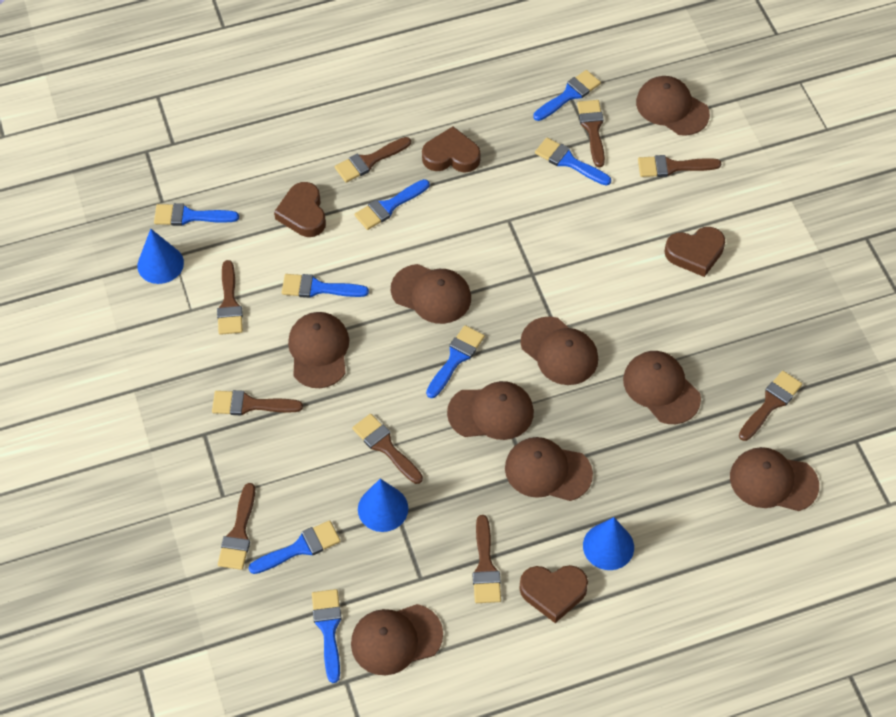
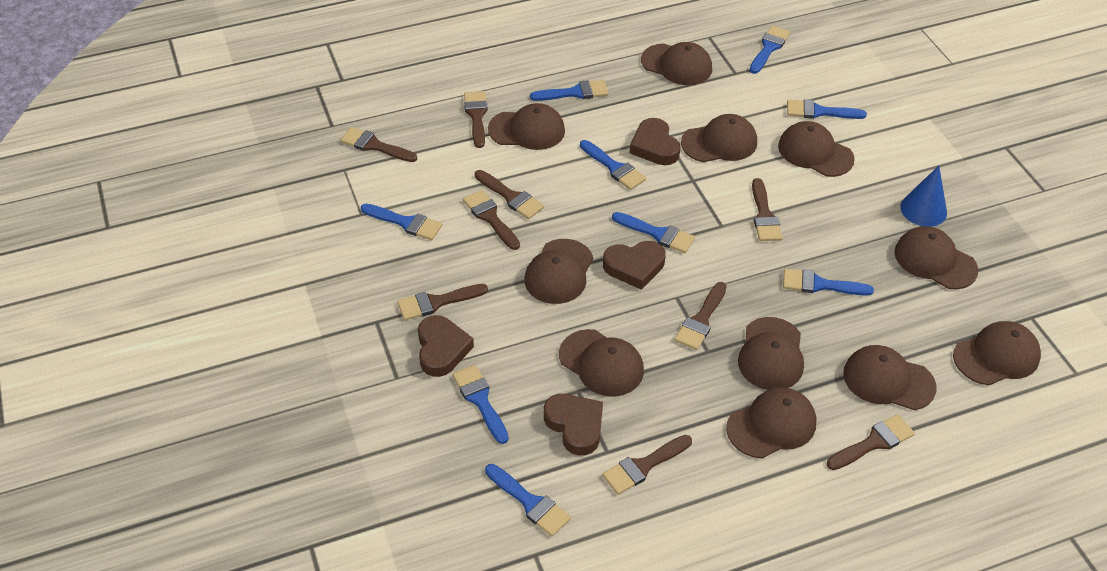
blue brush: [154,203,239,226] [249,520,340,574] [282,274,369,298] [312,589,342,683] [354,179,429,230] [426,325,485,398] [533,70,601,121] [535,138,611,185] = 8 -> [361,204,442,240] [452,365,509,444] [485,464,571,536] [530,80,608,101] [580,140,646,190] [612,212,695,253] [749,26,790,74] [783,269,874,296] [787,99,867,119] = 9
blue cone: [137,229,184,284] [358,479,408,532] [583,517,634,570] = 3 -> [900,166,947,227] = 1
brown cap: [288,312,349,388] [351,604,443,675] [391,264,471,324] [447,381,534,440] [505,437,593,501] [521,317,598,385] [623,351,701,424] [636,76,710,136] [730,447,819,511] = 9 -> [488,103,565,150] [524,239,593,304] [559,329,644,397] [641,42,712,85] [681,114,757,162] [726,387,816,459] [738,317,804,390] [778,121,855,177] [843,345,937,410] [894,226,978,289] [953,321,1041,385] = 11

